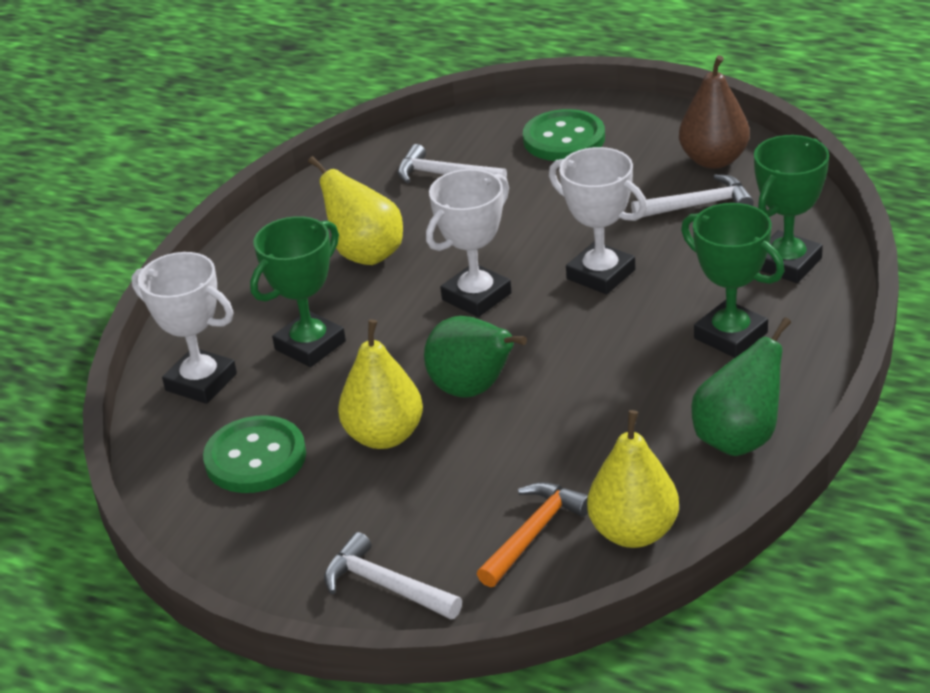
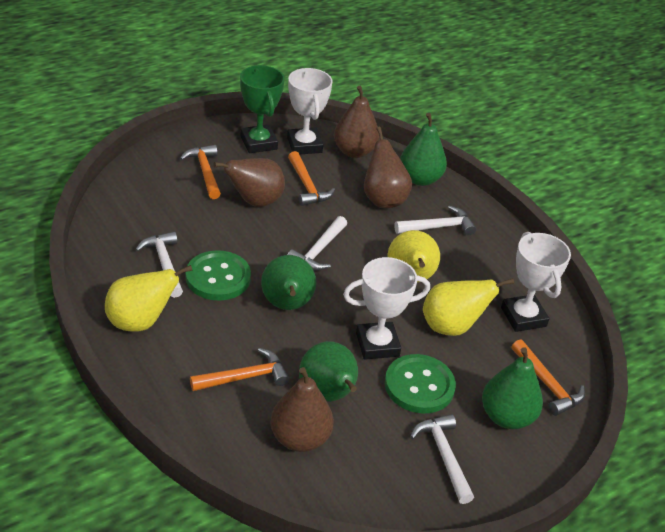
brown pear: [679,55,750,169] = 1 -> [213,158,285,207] [271,367,334,452] [334,86,380,158] [364,127,412,208] = 4
green pear: [424,316,527,398] [691,317,791,456] = 2 -> [261,255,316,310] [299,341,358,402] [400,113,447,186] [482,347,543,429] = 4
green trophy: [250,216,346,367] [681,203,784,358] [754,135,829,283] = 3 -> [240,65,285,153] = 1
orange hammer: [477,482,588,587] = 1 -> [180,145,221,199] [190,348,289,391] [288,151,335,206] [512,339,585,416] = 4
white hammer: [324,532,462,619] [398,144,507,184] [631,174,754,217] = 3 -> [135,232,183,298] [288,216,347,271] [394,206,476,235] [410,414,474,504] = 4

